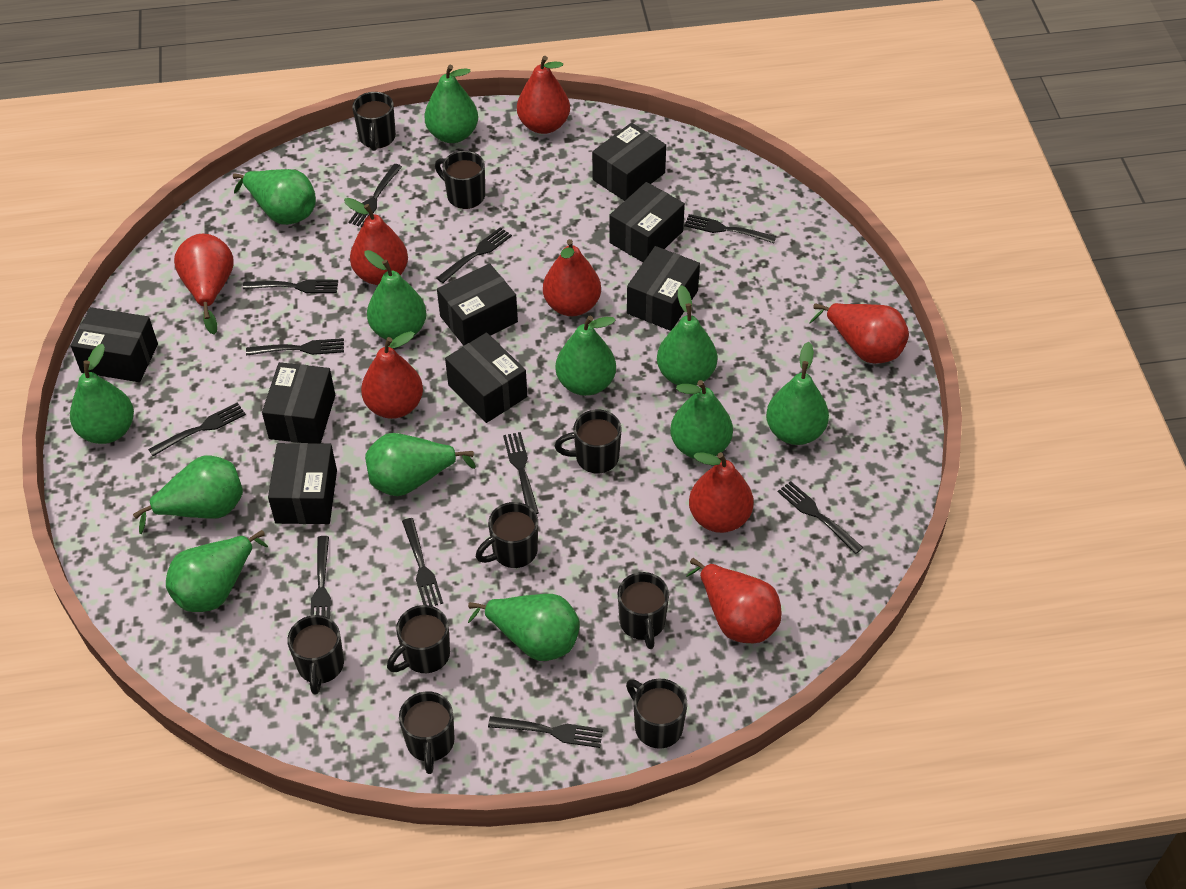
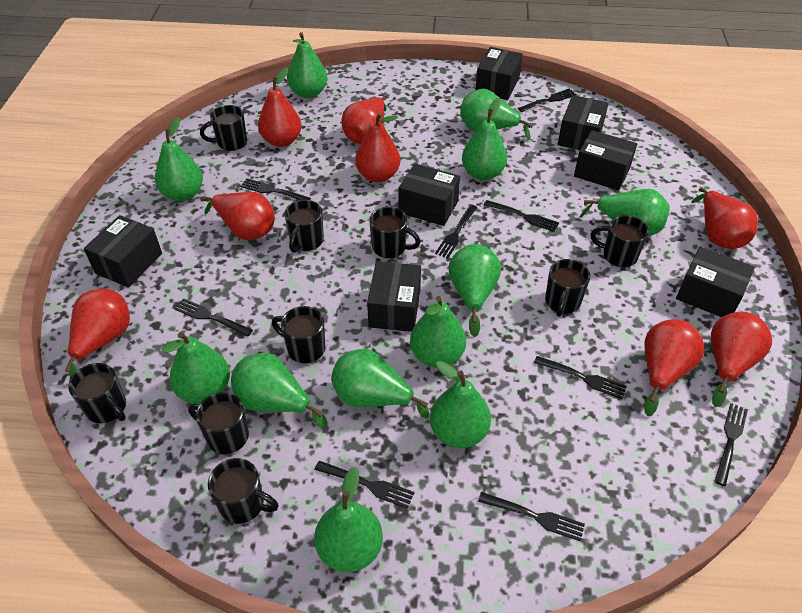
black box: [71,307,158,382] [262,362,335,444] [268,443,337,524] [437,263,518,346] [445,332,527,423] [592,123,666,201] [609,182,685,262] [627,246,700,331] = 8 -> [84,215,162,288] [367,261,421,332] [399,163,460,226] [476,47,523,100] [557,95,609,150] [574,130,637,191] [676,246,755,317] = 7
black fork: [148,402,246,456] [243,279,338,293] [246,338,344,356] [310,536,331,619] [349,164,402,227] [402,518,443,606] [436,227,512,283] [488,716,603,748] [503,432,539,514] [684,214,776,243] [778,481,864,554] = 11 -> [174,298,253,337] [240,178,311,200] [315,461,415,509] [435,205,477,258] [478,492,585,542] [484,200,559,232] [518,88,576,112] [534,356,627,399] [714,403,748,486] = 9

